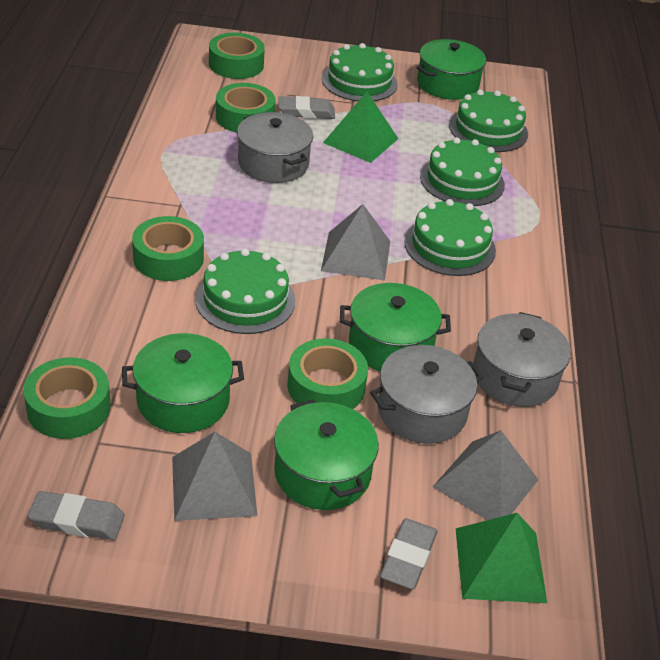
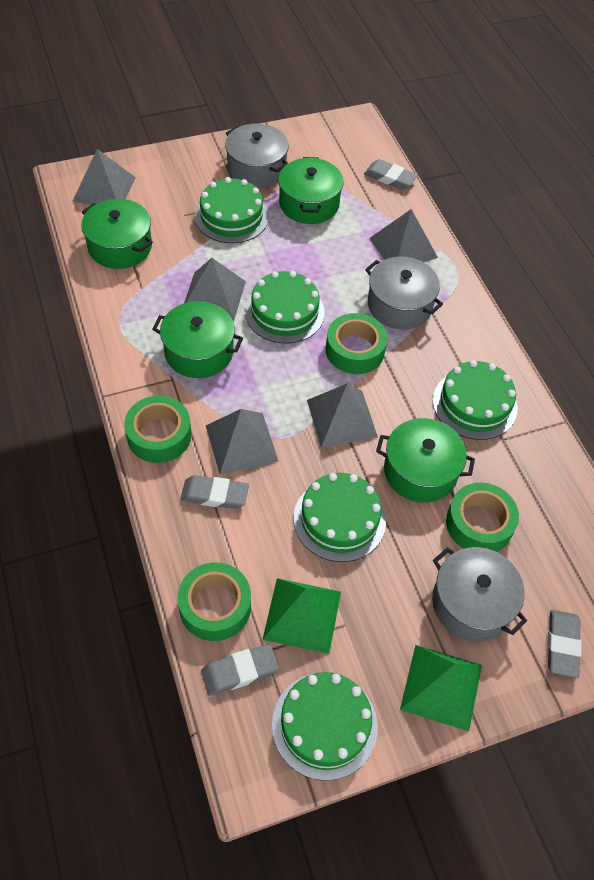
green tape: [23,357,110,439] [132,216,204,281] [209,33,265,79] [216,83,275,133] [287,338,368,409] = 5 -> [124,396,192,463] [177,562,251,641] [326,313,387,374] [446,483,519,552] = 4
grey eraser: [28,491,125,540] [278,96,335,119] [380,518,437,589] = 3 -> [180,475,249,509] [201,644,279,696] [364,159,418,190] [548,610,582,678] = 4
grey pyramid: [172,432,257,521] [321,204,390,281] [433,430,539,520] = 3 -> [73,149,136,205] [184,258,246,321] [206,409,278,475] [307,384,378,448] [369,209,438,262] = 5

